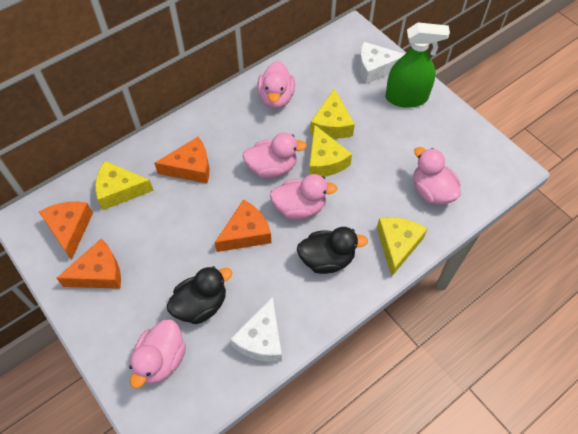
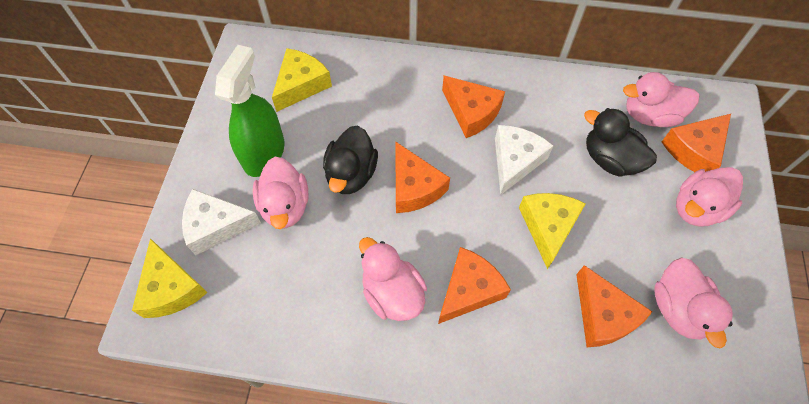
orange cheese: [39,202,93,260] [56,239,121,289] [154,137,209,183] [215,200,271,252] = 4 -> [396,142,450,213] [438,247,511,324] [442,76,505,138] [576,265,652,347] [662,114,731,172] = 5
yellow cheese: [95,161,154,210] [309,124,352,177] [310,88,355,139] [377,217,427,276] = 4 -> [132,238,208,318] [272,48,332,112] [519,193,586,269] = 3

